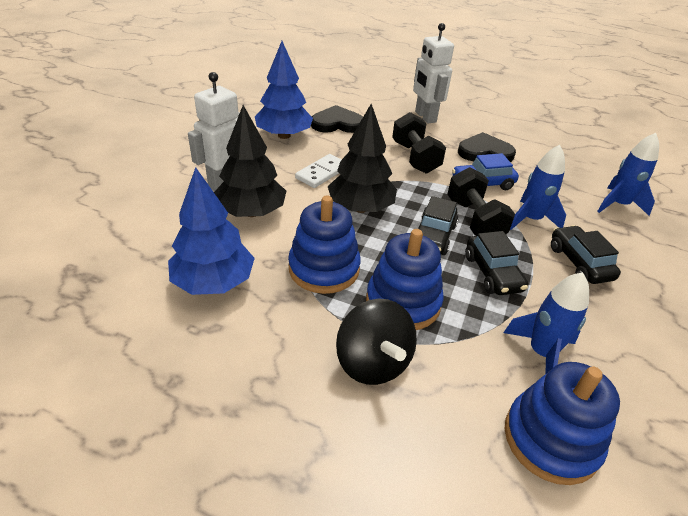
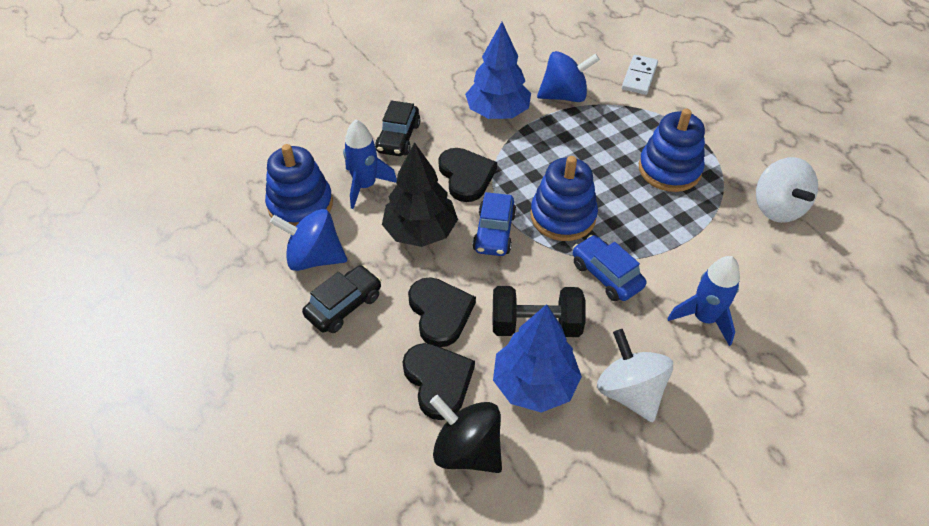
black car: [418,196,458,255] [465,231,528,295] [551,225,621,284] = 3 -> [302,265,381,333] [375,100,421,156] = 2
black dumbbell: [392,112,446,174] [447,167,515,236] = 2 -> [493,286,586,337] = 1
black heart: [311,105,363,133] [458,132,516,162] = 2 -> [403,343,475,420] [408,277,476,347] [438,148,497,202] = 3
black tree: [214,105,286,217] [328,104,397,213] = 2 -> [382,142,458,247] = 1
blue car: [452,153,519,190] = 1 -> [473,192,516,256] [573,235,646,301] = 2
blue rocket: [503,272,589,374] [510,145,566,230] [597,133,659,216] = 3 -> [343,119,397,209] [667,256,740,346] = 2
blue spinning top: none = 0 -> [270,209,347,271] [537,51,600,102] = 2
white robot: [188,72,240,191] [413,23,454,124] = 2 -> none = 0
white spinning top: none = 0 -> [597,329,673,422] [756,157,818,223] = 2

